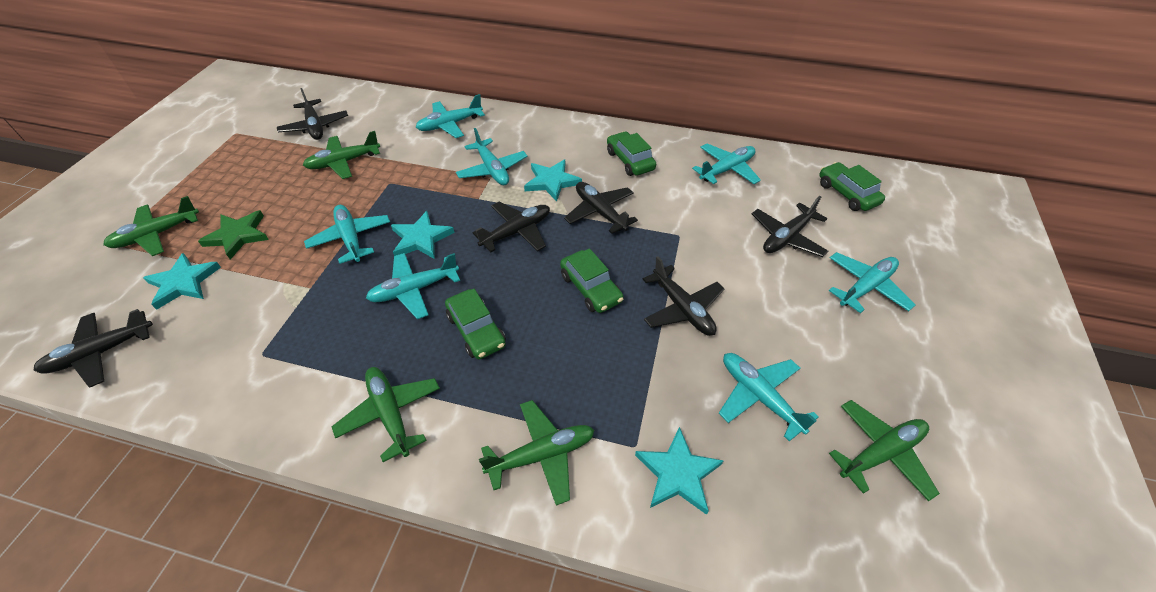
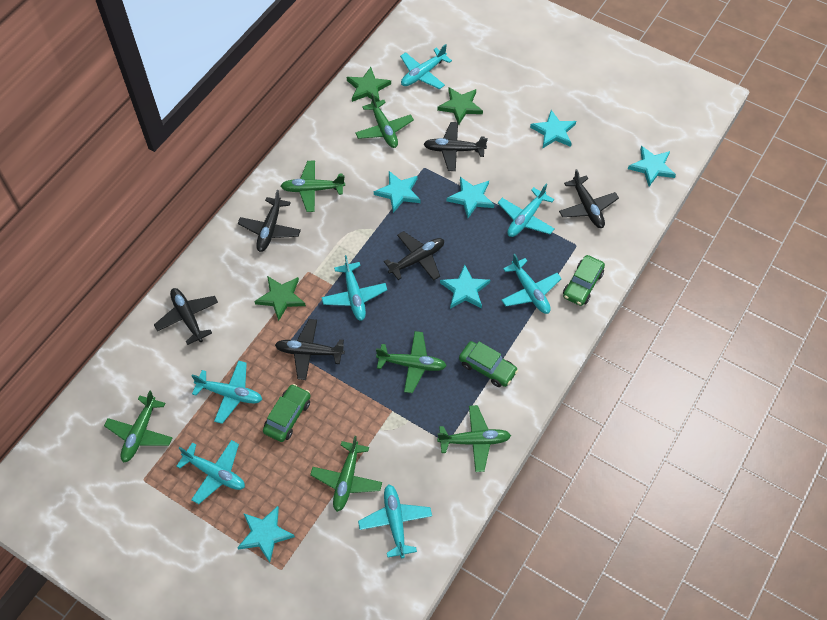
green car: [445,289,506,359] [560,248,624,313] [607,131,656,176] [819,162,885,211] = 4 -> [263,384,310,442] [459,341,518,387] [563,255,605,306] = 3
green plane: [103,196,199,256] [303,131,380,179] [332,367,440,462] [479,400,594,506] [829,400,940,501] = 5 -> [104,391,172,463] [281,161,345,212] [310,436,382,512] [355,93,414,148] [376,331,447,393] [437,405,511,472] = 6
green star: [198,210,269,260] = 1 -> [254,276,306,321] [347,67,391,102] [437,87,483,125] = 3
turquoise star: [143,253,221,310] [391,211,454,259] [524,160,582,202] [635,427,724,515] = 4 -> [237,506,295,563] [374,171,421,213] [440,265,490,309] [447,177,494,218] [530,110,576,149] [628,146,676,186] = 6

